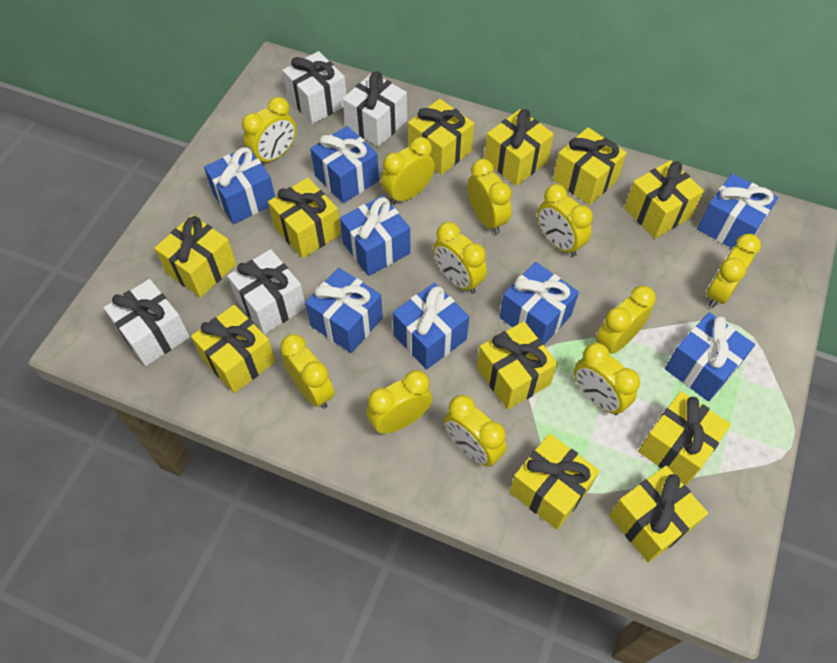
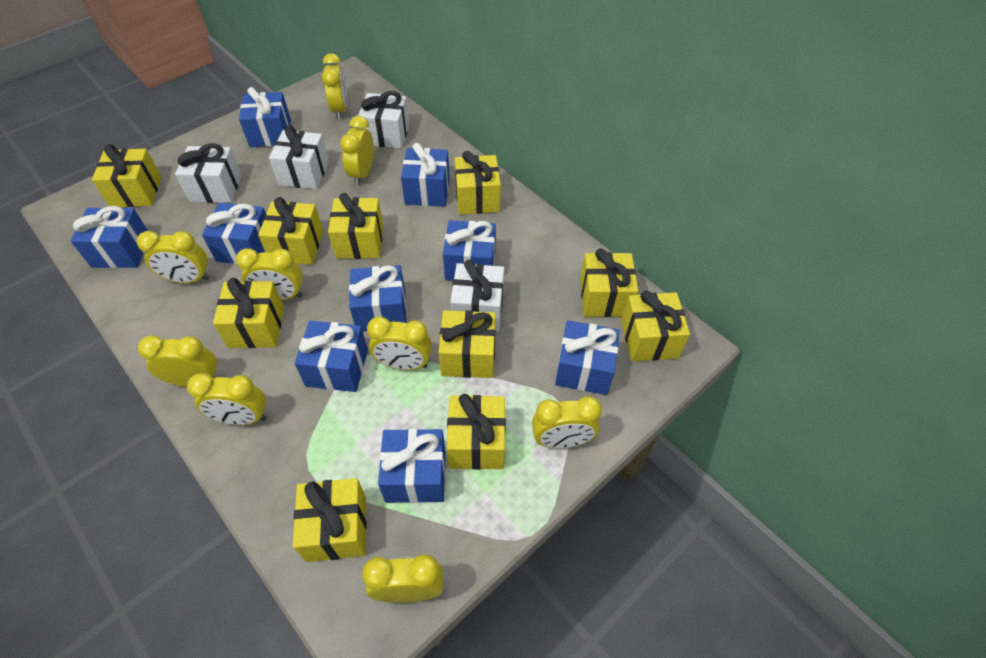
blue gift: [204,146,275,224] [305,268,383,353] [310,126,379,203] [340,195,411,276] [393,283,469,370] [500,262,579,344] [665,312,755,402] [697,173,778,248] = 8 -> [71,206,148,268] [202,203,266,264] [239,87,291,147] [294,321,368,392] [349,265,407,332] [378,429,445,503] [401,143,450,207] [443,220,496,281] [555,320,620,395] = 9
yellow clock: [242,97,296,163] [280,334,335,409] [366,370,433,434] [381,137,435,205] [433,222,487,294] [444,395,507,466] [467,159,512,234] [537,184,593,257] [574,343,640,415] [595,286,656,354] [706,234,761,308] = 11 -> [137,231,210,283] [138,335,217,387] [187,373,267,425] [236,248,303,301] [322,53,347,119] [340,116,374,185] [362,554,443,603] [367,317,432,370] [532,396,602,448] = 9
yellow gift: [154,215,236,298] [191,305,276,393] [268,178,341,258] [408,99,474,175] [477,321,558,410] [484,109,554,186] [510,433,600,530] [553,128,627,205] [609,466,708,563] [624,160,704,239] [638,391,731,485] = 11 -> [92,144,161,207] [213,278,284,348] [258,197,323,265] [293,478,367,562] [328,193,383,259] [439,310,496,378] [447,394,506,470] [454,151,501,215] [580,249,638,317] [621,290,690,361] = 10

